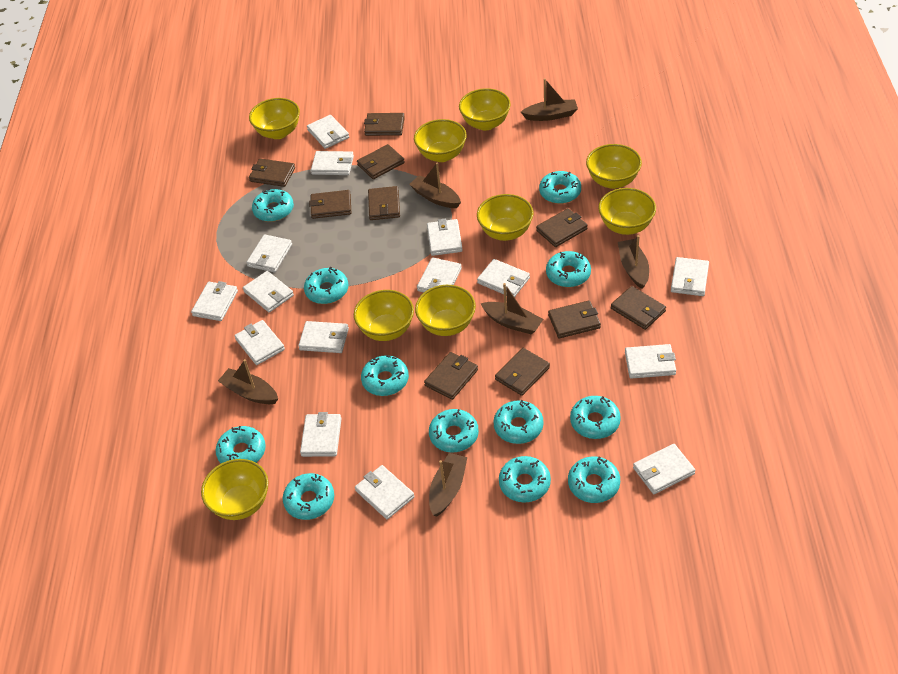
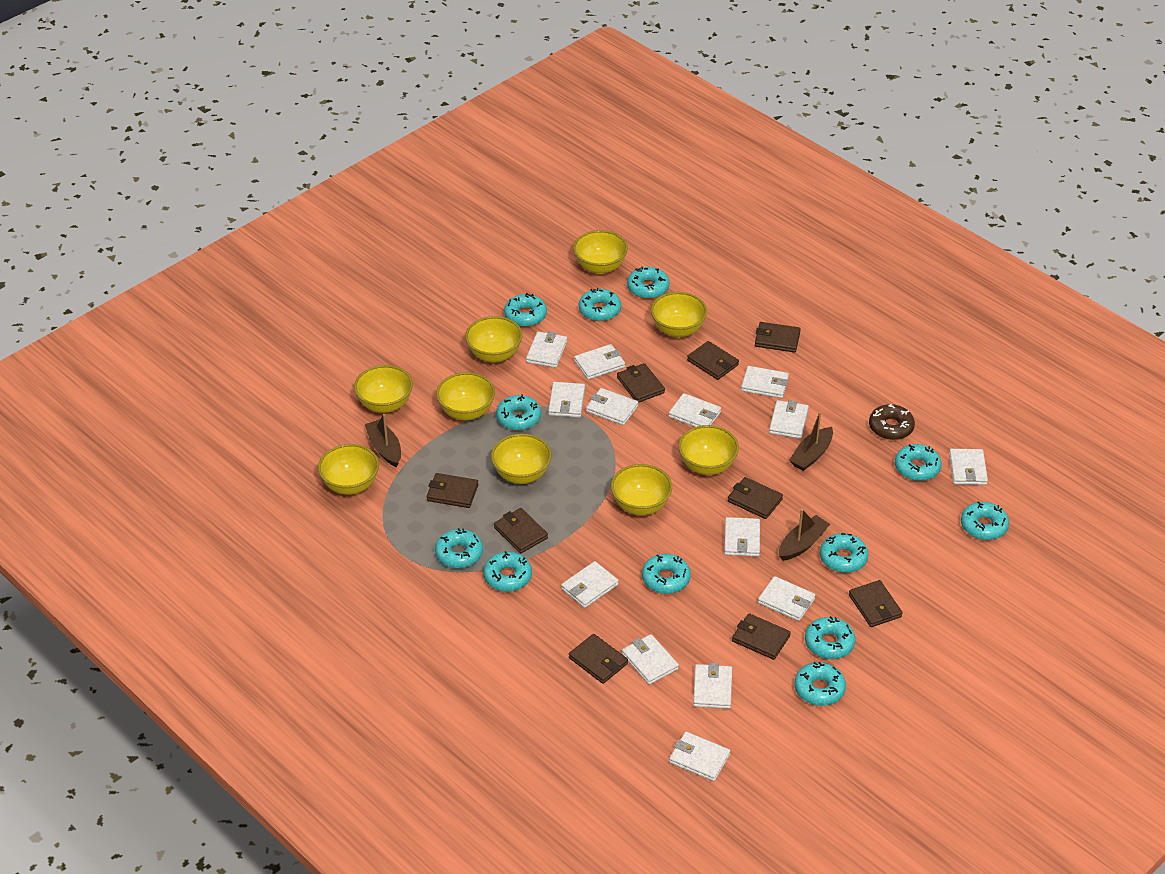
brown boat: [218,359,278,404] [409,163,461,208] [429,453,467,516] [480,283,543,334] [521,78,578,121] [618,235,649,289] = 6 -> [365,414,401,467] [779,509,830,561] [789,412,833,471] = 3
brown donut: none = 0 -> [869,404,915,440] = 1
brown wallet: [249,158,295,187] [309,190,351,219] [357,144,405,179] [364,113,405,136] [368,186,400,220] [424,352,478,400] [495,348,550,396] [536,208,588,247] [548,300,601,339] [611,286,666,330] = 10 -> [427,473,479,508] [494,508,548,553] [569,634,628,684] [617,363,665,403] [687,341,739,380] [728,477,783,519] [732,613,791,660] [755,322,801,352] [849,580,903,627] = 9
white wallet: [191,281,238,321] [234,320,285,365] [243,271,294,313] [247,234,292,272] [298,321,349,353] [300,412,342,457] [307,115,349,149] [311,151,354,175] [355,465,415,519] [417,258,462,292] [427,219,463,256] [477,259,530,297] [625,344,676,379] [633,444,695,494] [671,257,709,296] = 15 -> [526,331,567,368] [548,382,585,418] [561,561,619,608] [574,344,625,380] [586,388,638,425] [622,634,679,685] [669,393,721,427] [669,732,730,781] [693,663,732,709] [724,517,760,557] [741,366,789,399] [758,576,815,621] [769,400,809,439] [949,449,988,485] = 14

